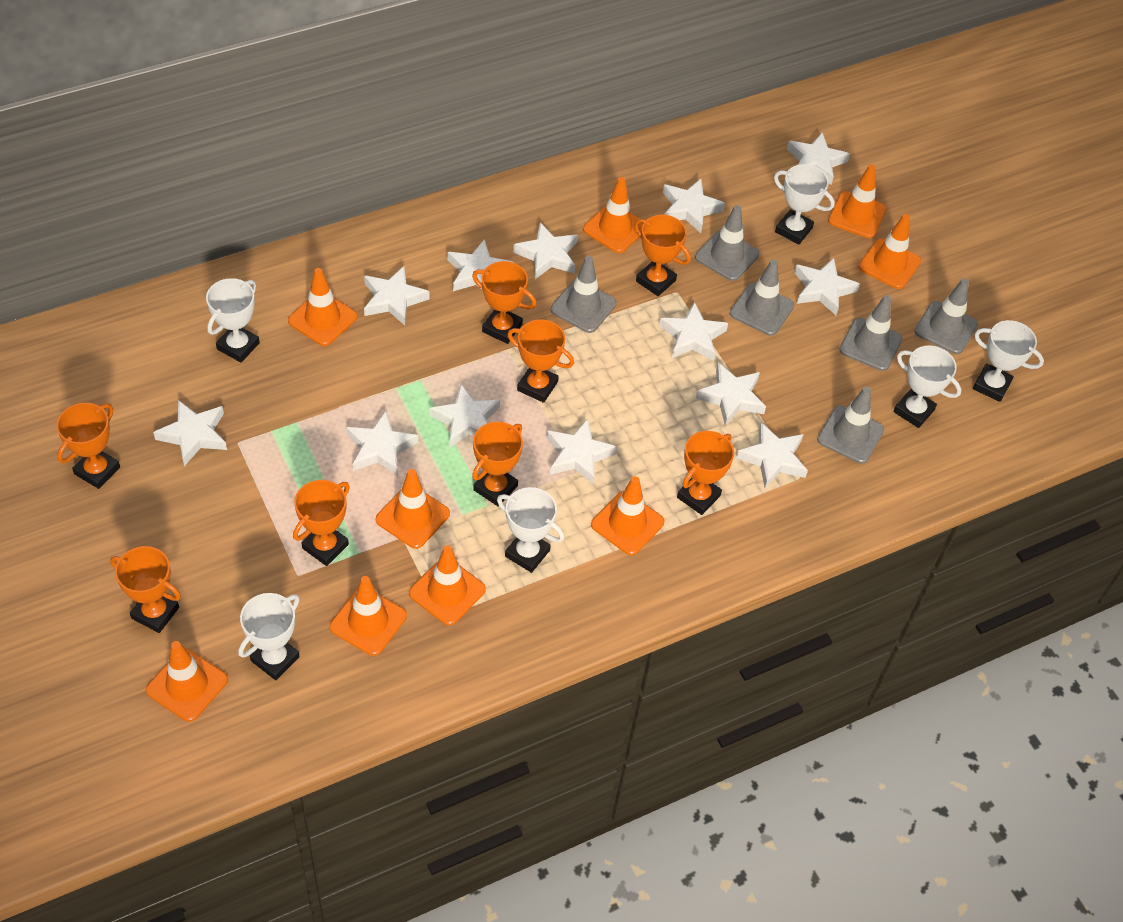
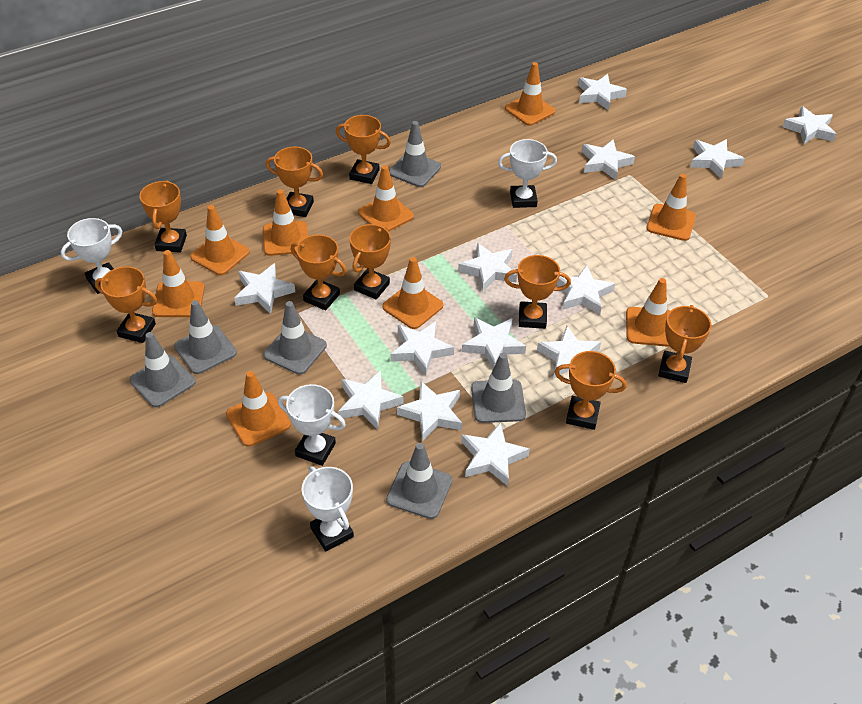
orange trophy: [56,403,120,489] [110,546,181,633] [293,480,350,566] [472,261,537,344] [472,422,523,507] [507,319,574,403] [634,215,691,296] [677,431,734,515] = 8 -> [95,266,157,343] [139,180,187,253] [266,147,323,217] [291,235,347,310] [336,115,391,184] [350,224,391,300] [504,255,571,329] [555,351,627,430] [658,305,711,383] = 9
white trophy: [206,278,260,362] [238,593,300,680] [497,487,564,573] [774,164,835,244] [893,346,961,428] [973,320,1044,402] = 6 -> [61,218,122,294] [278,384,346,466] [302,466,354,552] [498,139,557,208] = 4

